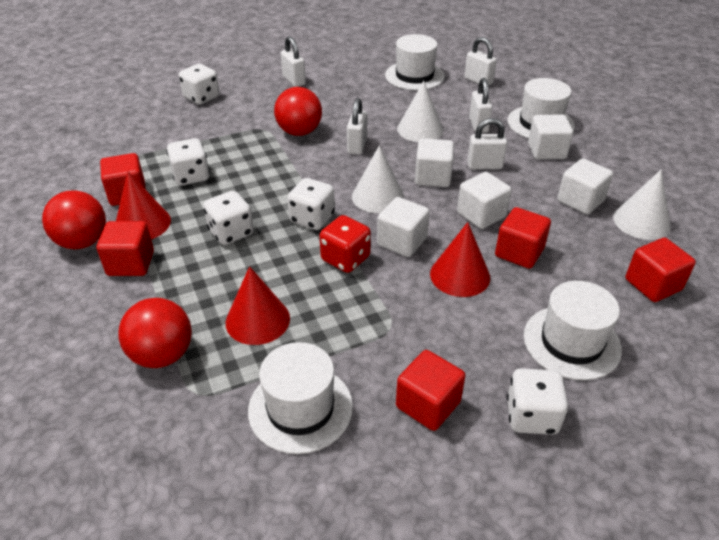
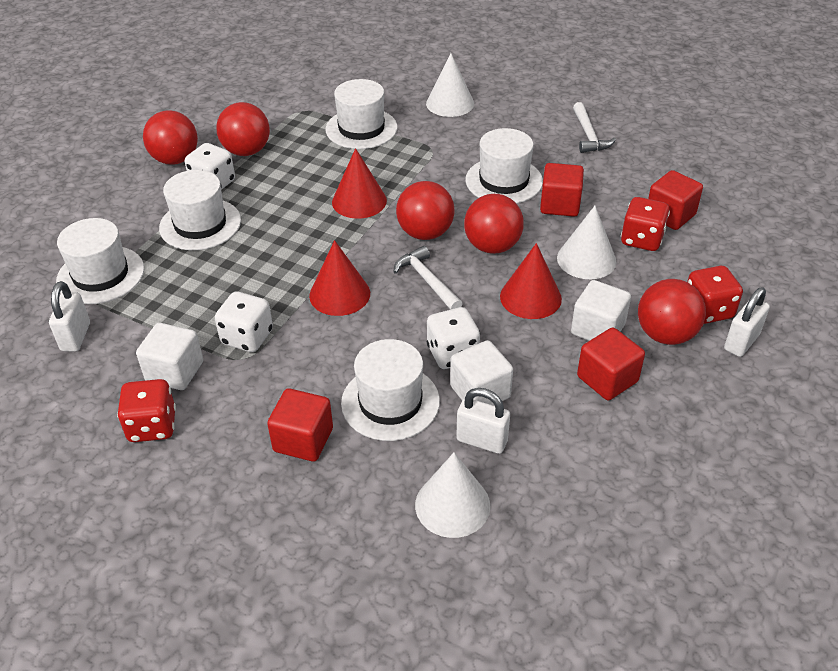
red ball: [42,190,106,249] [118,298,192,368] [274,87,322,136] = 3 -> [143,110,198,165] [216,102,270,156] [396,181,455,240] [464,194,524,254] [638,279,706,345] = 5
red cube: [97,221,154,276] [100,153,146,206] [396,350,465,431] [495,207,551,269] [625,238,696,302] = 5 -> [267,388,333,462] [540,163,584,217] [577,327,645,400] [648,170,703,230] = 4
red dice: [320,215,371,273] = 1 -> [117,379,176,442] [621,197,670,251] [687,266,743,324] = 3
white cube: [377,197,430,257] [415,138,454,187] [457,172,512,229] [528,114,573,160] [557,158,613,215] = 5 -> [136,323,203,390] [450,340,513,405] [571,280,631,341] = 3
white dice: [166,138,210,186] [179,64,220,105] [203,191,254,245] [287,178,335,230] [507,368,568,435] = 5 -> [185,143,235,190] [215,292,273,352] [427,307,480,369] = 3
white hammer: none = 0 -> [393,246,463,310] [573,102,616,153] = 2
white hat: [248,342,353,454] [385,34,445,90] [507,78,575,138] [524,281,622,381] = 4 -> [56,218,144,304] [159,170,241,250] [326,79,398,149] [341,339,440,441] [466,128,543,204] = 5
white padlock: [281,36,306,87] [347,98,367,155] [464,37,497,86] [467,118,507,170] [469,78,492,133] = 5 -> [49,281,90,352] [456,388,510,454] [724,287,770,357] = 3

